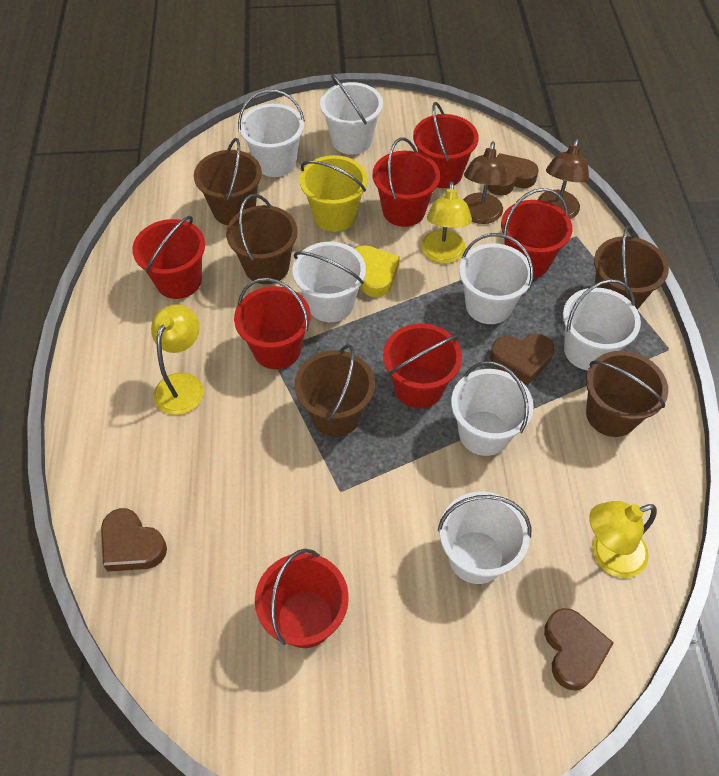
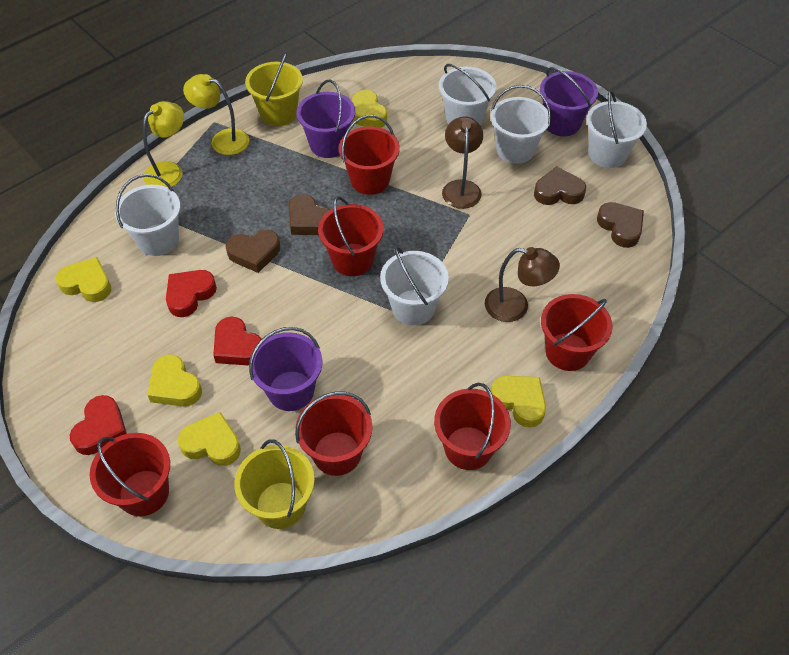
brown bucket: [194,138,262,225] [226,194,298,284] [294,344,375,437] [586,351,668,437] [594,225,669,310] = 5 -> none = 0
purple bucket: none = 0 -> [249,327,322,411] [296,80,356,158] [540,67,598,136] = 3
red bucket: [132,216,205,299] [234,278,311,369] [255,549,349,648] [373,138,440,227] [383,323,462,408] [413,102,479,188] [501,188,573,278] = 7 -> [90,433,170,516] [295,392,373,476] [318,196,384,276] [339,115,400,195] [434,383,511,470] [541,294,613,371] = 6
red heart: none = 0 -> [70,395,127,455] [166,270,217,317] [213,317,262,365] = 3
white bucket: [238,89,305,177] [292,242,366,322] [320,74,383,155] [438,492,531,584] [451,361,533,456] [459,233,533,324] [563,279,641,370] = 7 -> [115,174,180,256] [380,247,449,325] [439,64,496,126] [491,85,551,164] [586,90,647,168] = 5
yellow bucket: [300,155,368,232] = 1 -> [234,439,315,529] [245,52,303,126] = 2
yellow heart: [354,245,400,297] = 1 -> [56,257,111,302] [148,354,202,407] [178,412,241,466] [351,90,387,128] [491,376,546,428] = 5
yellow lamp: [151,304,204,415] [421,181,472,264] [589,501,657,578] = 3 -> [143,101,184,188] [183,74,249,155] = 2

